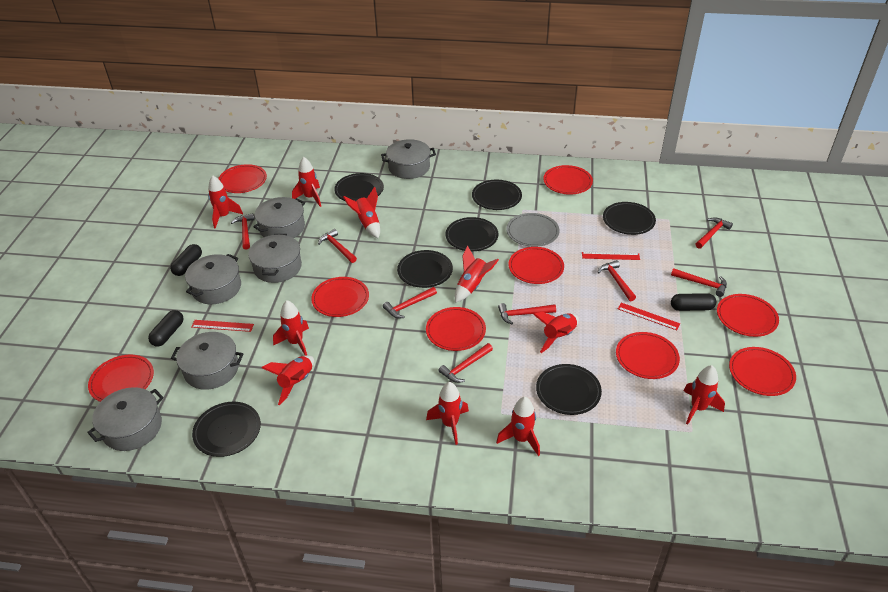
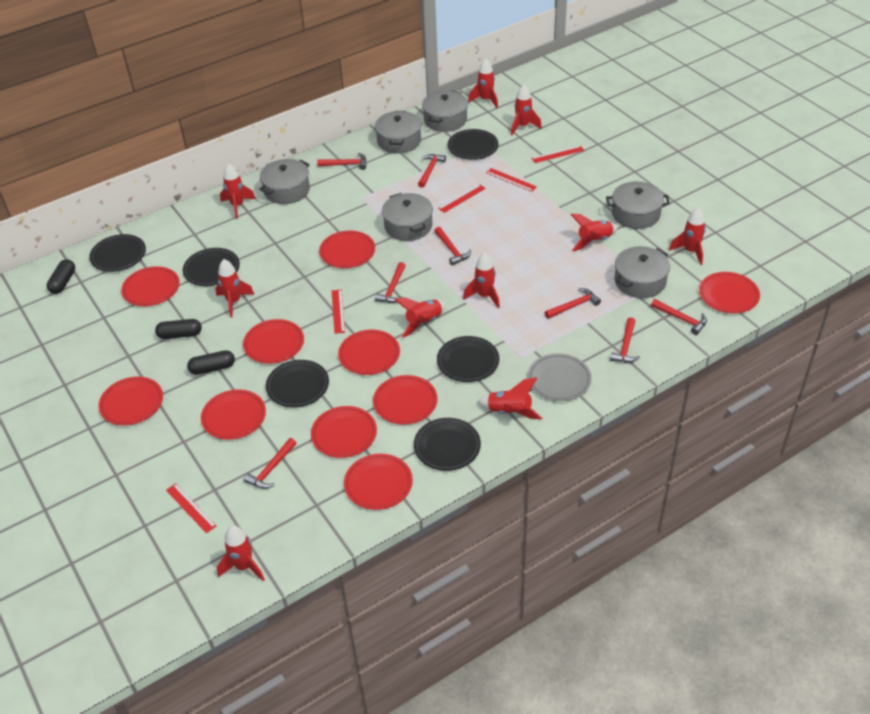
black plate: [192,402,261,457] [334,173,384,201] [397,250,453,288] [445,217,499,251] [472,180,522,210] [536,364,602,415] [603,202,656,235] = 7 -> [89,234,146,272] [183,248,240,286] [266,360,329,407] [414,418,481,471] [437,336,499,382] [448,129,498,160] = 6
red plate: [88,355,154,402] [218,164,267,193] [311,277,369,317] [426,307,486,351] [509,247,564,284] [543,165,593,195] [616,332,680,379] [717,294,779,337] [729,347,796,396] = 9 -> [98,377,163,425] [121,266,180,306] [201,389,266,440] [243,319,304,364] [311,406,377,458] [319,231,375,268] [338,330,400,375] [344,454,413,510] [373,375,437,425] [699,272,760,313] = 10
red ruler: [191,320,254,332] [582,252,640,260] [618,303,680,330] = 3 -> [166,484,216,533] [332,289,345,334] [438,184,486,213] [486,168,537,192] [532,145,584,163] = 5

